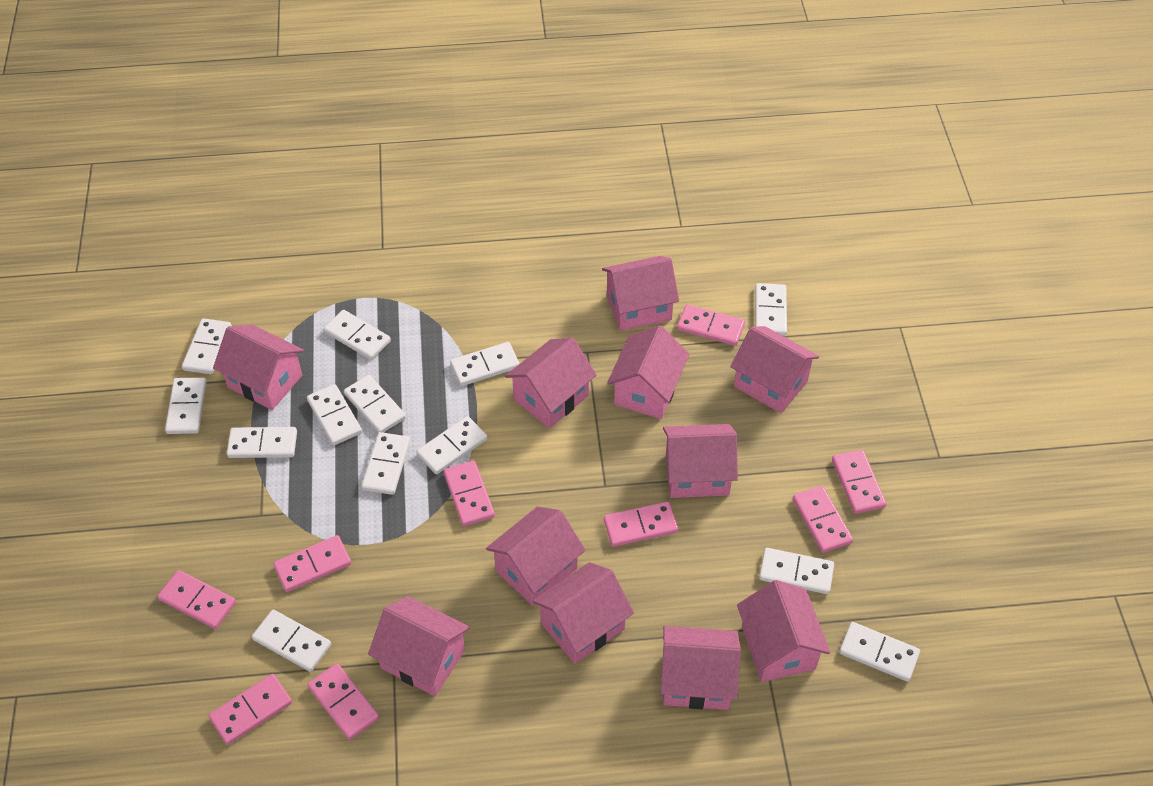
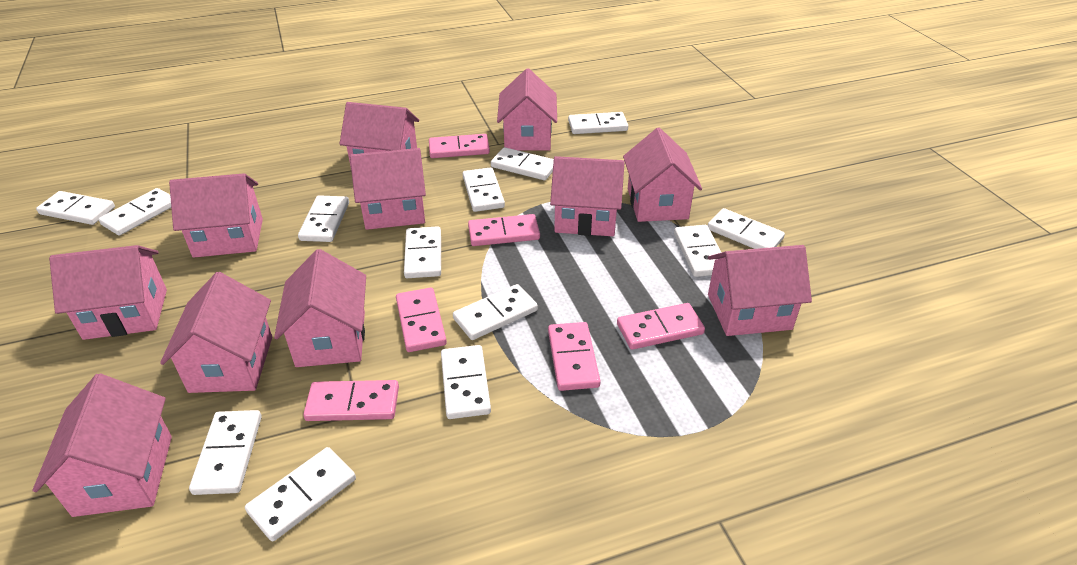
pink domino: [158,570,236,629] [209,674,292,745] [274,535,351,592] [308,663,379,740] [444,461,495,526] [604,501,678,547] [677,304,745,346] [793,486,853,553] [832,450,886,514] = 9 -> [303,380,399,421] [396,288,447,352] [429,134,490,158] [468,214,540,246] [548,322,601,391] [617,303,705,350] = 6

